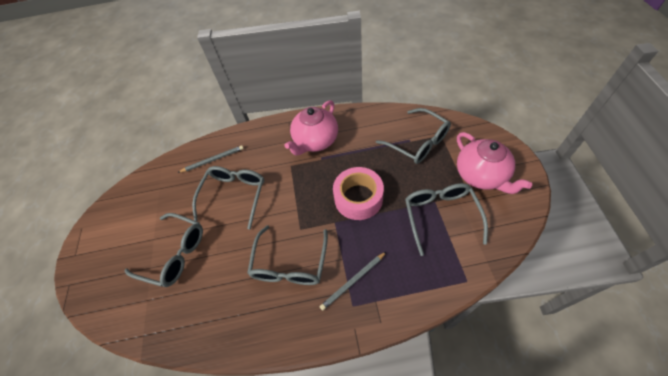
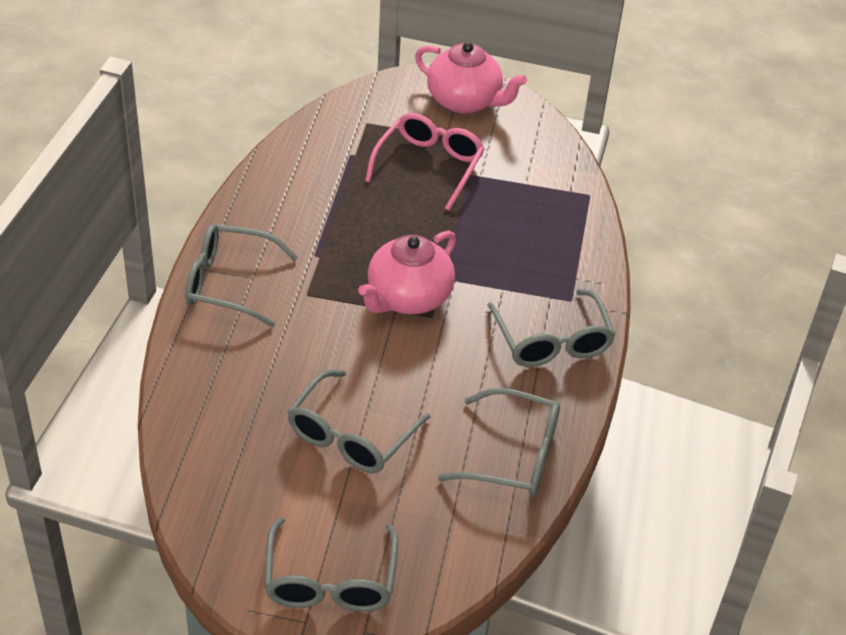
grey pencil: [177,145,244,173] [320,252,386,311] = 2 -> none = 0
pink glasses: none = 0 -> [365,113,485,211] = 1
pink tape: [333,167,384,220] = 1 -> none = 0

